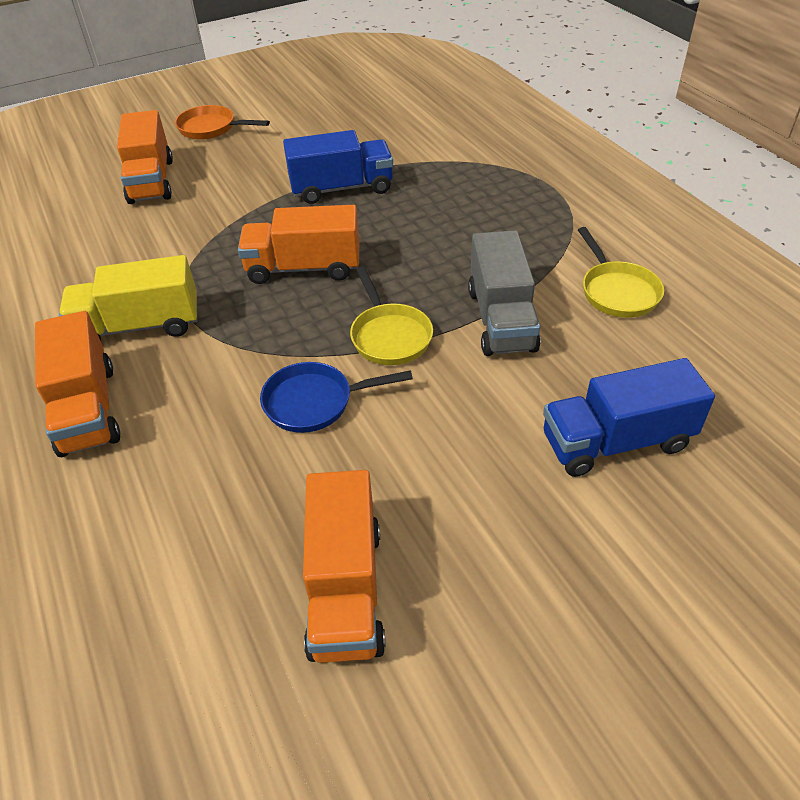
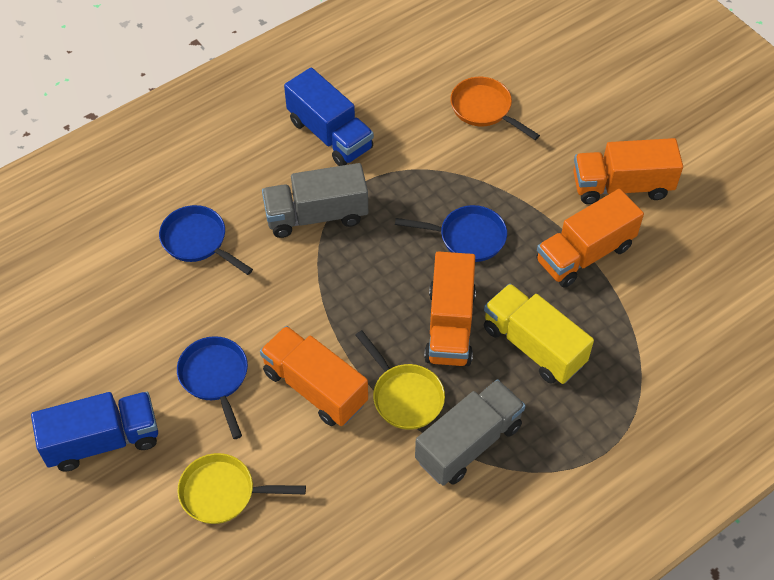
blue pan: [260,362,413,433] = 1 -> [159,205,253,275] [177,336,248,439] [395,205,507,262] = 3
grey truck: [468,230,540,356] = 1 -> [262,163,368,238] [415,379,526,485] = 2

